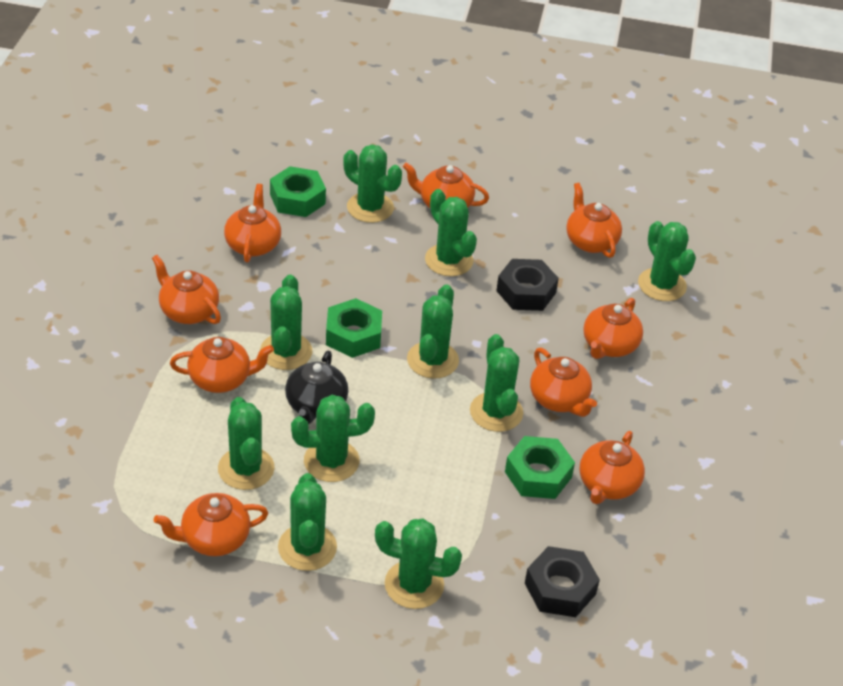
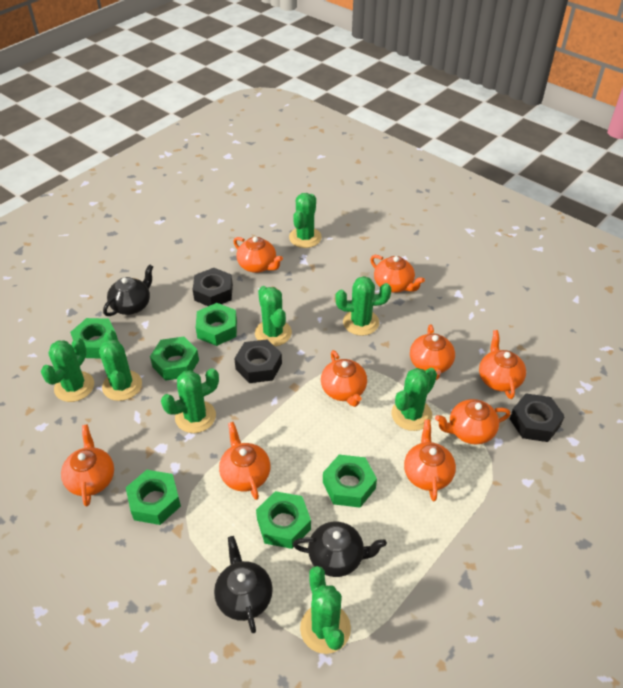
black nut: [496,259,559,311] [525,546,600,617] = 2 -> [193,268,233,306] [234,339,282,383] [510,394,565,442] = 3
black teapot: [285,351,349,424] = 1 -> [103,264,154,316] [214,536,273,633] [293,521,387,577] = 3
green cactus: [218,397,275,490] [260,275,312,370] [278,473,337,571] [291,395,375,482] [343,144,402,223] [375,519,462,609] [407,284,459,379] [425,189,477,276] [470,334,523,432] [638,221,696,301] = 10 -> [41,337,94,402] [99,329,142,401] [161,368,219,433] [255,286,292,346] [289,193,322,248] [300,566,351,654] [335,276,391,336] [392,368,437,431] = 8
green nut: [270,166,326,217] [326,298,382,358] [505,436,575,499] = 3 -> [70,318,116,358] [126,470,181,525] [150,337,199,381] [196,303,237,346] [256,491,311,549] [323,455,377,508] = 6

